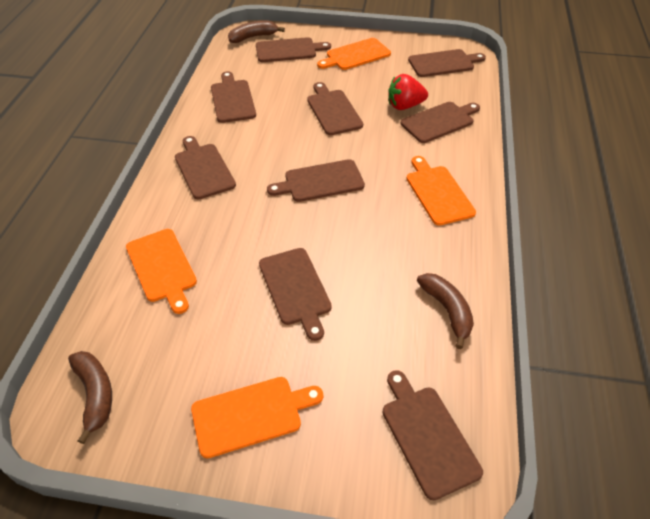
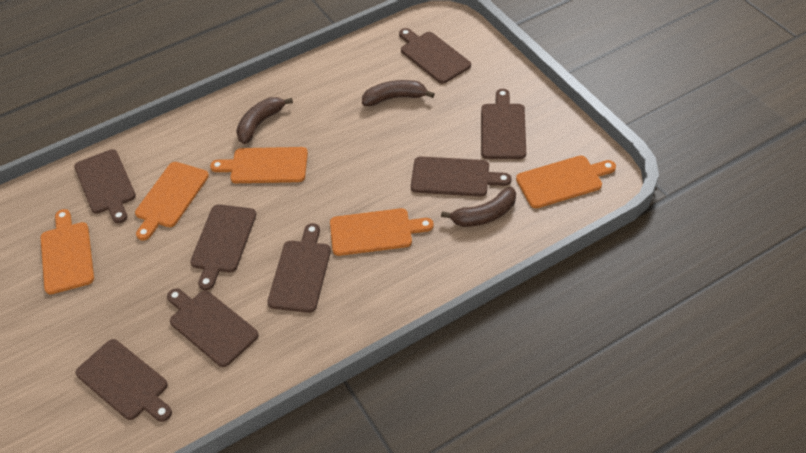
brown cutting board: [175,136,236,199] [211,71,256,123] [256,37,331,62] [259,248,332,341] [267,159,365,202] [307,82,363,135] [382,370,483,500] [400,102,480,143] [408,49,486,77] = 9 -> [74,149,136,223] [76,339,172,422] [167,288,259,367] [190,204,256,290] [267,223,331,313] [399,28,471,84] [411,156,511,197] [481,89,526,159] = 8
orange cutting board: [126,229,197,314] [191,377,323,459] [317,38,391,70] [407,156,476,225] = 4 -> [40,209,94,294] [135,162,209,241] [210,147,308,183] [330,208,434,256] [516,156,616,208] = 5
red strawberry: [388,74,428,110] = 1 -> none = 0

